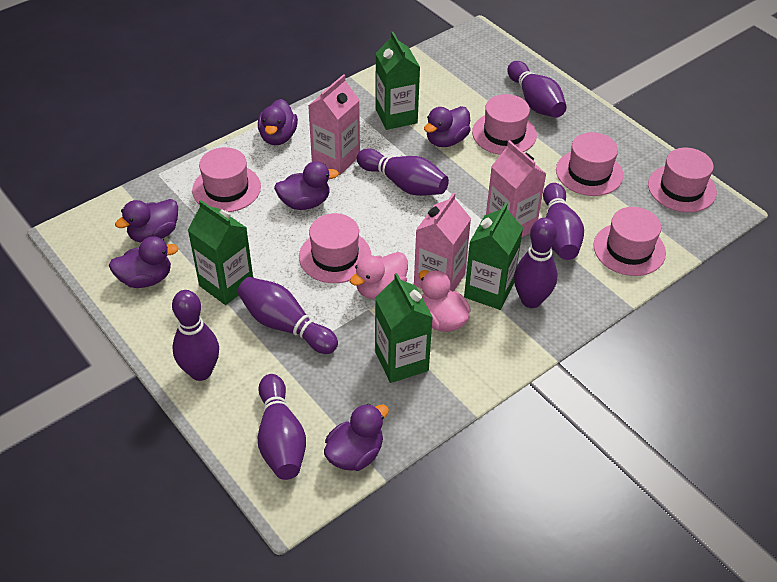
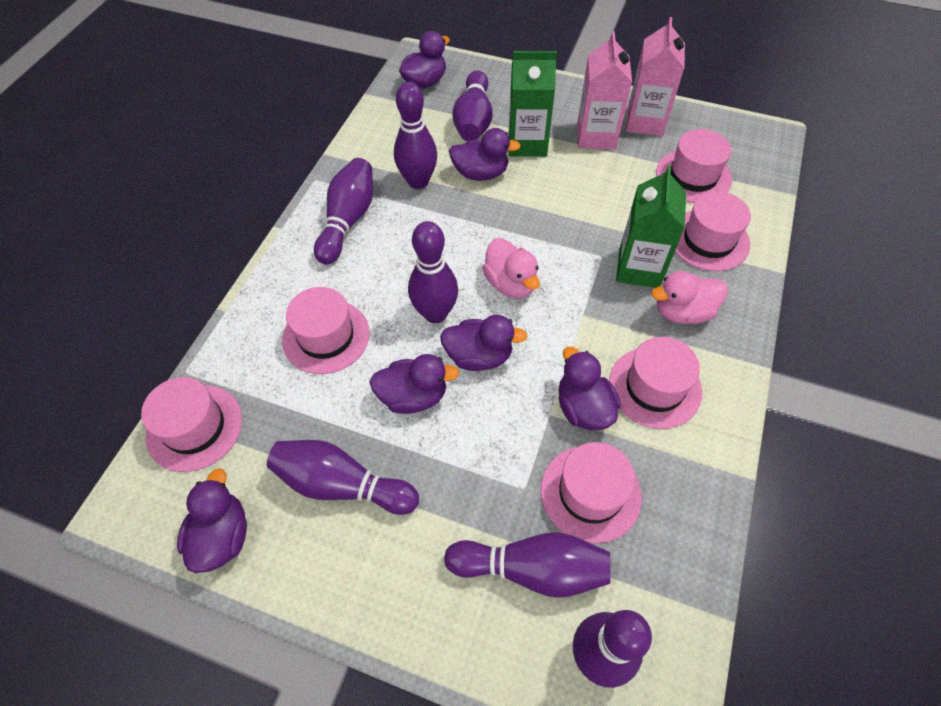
green carton: [188,200,253,305] [375,32,420,130] [375,273,433,383] [464,203,523,310] = 4 -> [509,51,557,157] [616,166,686,288] = 2
pink carton: [308,74,360,175] [414,193,471,292] [486,140,546,237] = 3 -> [577,31,632,150] [626,17,685,136] = 2

